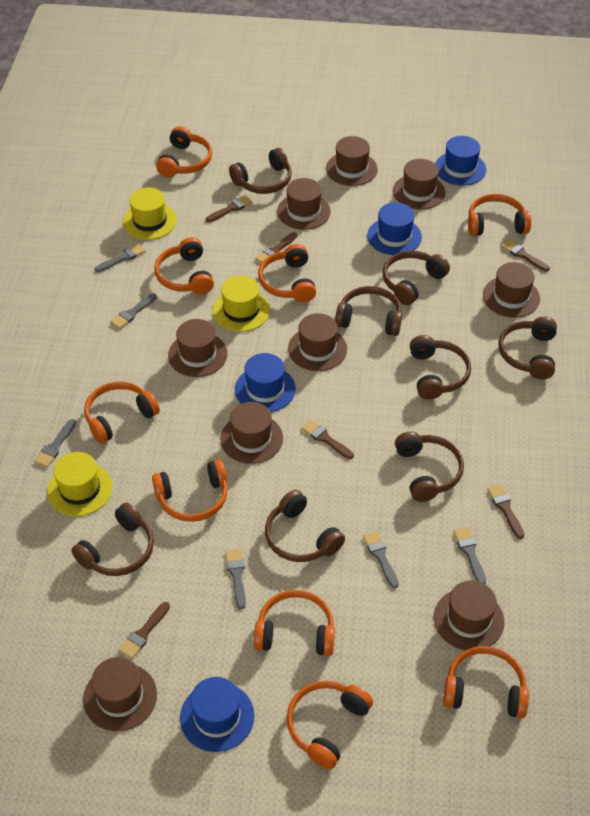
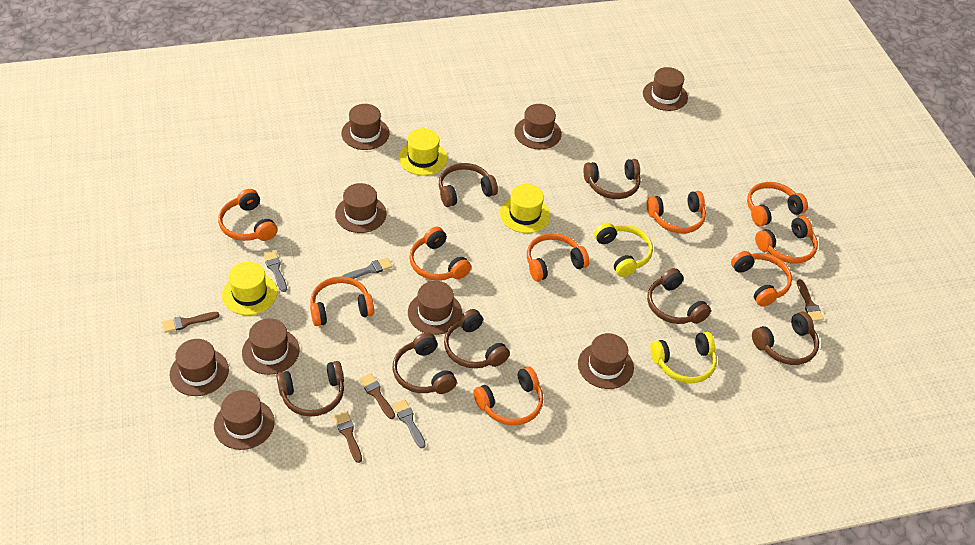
blue hat: [180,677,254,752] [235,353,296,412] [367,203,422,255] [435,136,486,186] = 4 -> none = 0
brown brush: [119,602,170,659] [206,195,253,222] [255,232,297,263] [301,419,354,459] [487,484,524,539] [501,239,550,272] = 6 -> [162,312,219,333] [334,411,362,463] [359,373,395,419] [797,280,824,321] = 4
brown headphones: [71,503,154,576] [229,148,292,194] [265,490,345,562] [335,286,402,336] [383,250,450,305] [395,431,464,502] [410,335,471,400] [498,316,557,380] = 8 -> [276,361,344,417] [393,332,457,394] [439,163,498,207] [444,309,510,368] [583,159,641,199] [647,268,711,324] [752,312,819,365] = 7
grey brush: [34,419,76,467] [95,243,146,272] [110,293,157,329] [225,549,246,609] [363,531,399,589] [453,527,486,584] = 6 -> [263,251,287,292] [342,257,393,279] [392,399,426,448] = 3
yellow headphones: none = 0 -> [594,223,653,277] [650,332,717,383] = 2

